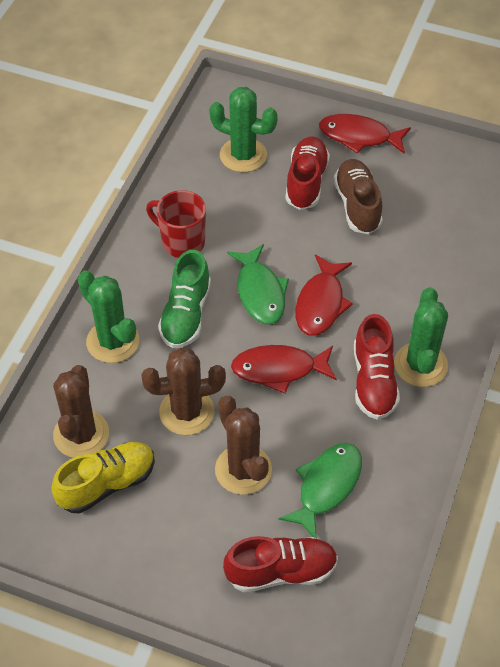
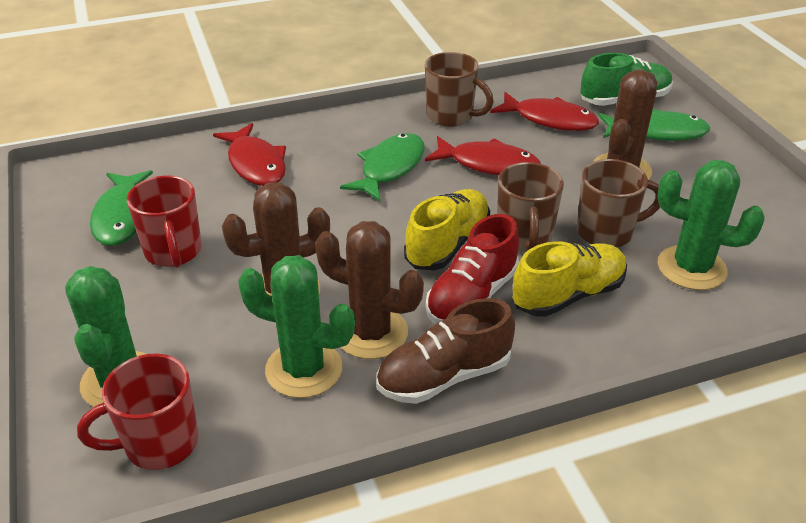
brown mug: none = 0 -> [425,52,494,127] [497,162,564,252] [577,159,660,247] = 3
green fish: [227,244,289,324] [278,443,362,538] = 2 -> [90,170,153,246] [340,133,425,202] [598,109,710,141] = 3
red mug: [146,190,206,258] = 1 -> [77,353,199,470] [127,176,202,268] = 2
red shoe: [223,536,338,592] [286,136,330,210] [354,314,400,420] = 3 -> [426,214,519,324] = 1
yellow shoe: [51,442,155,513] = 1 -> [404,189,490,270] [512,241,627,317] = 2

